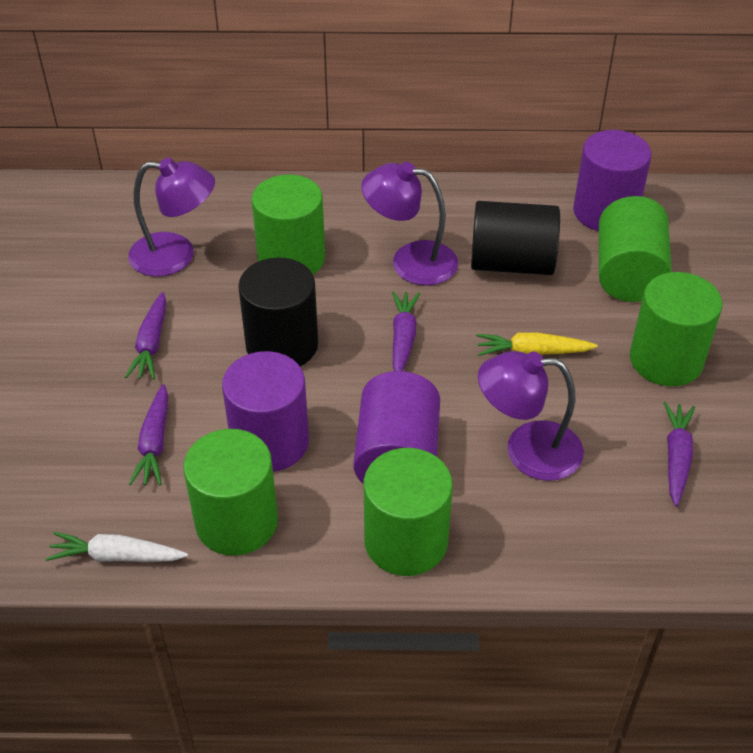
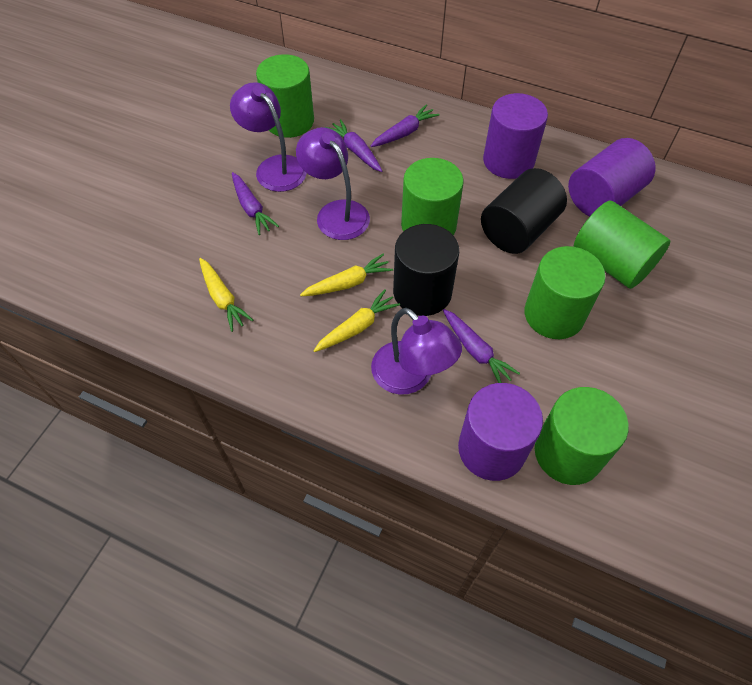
white carrot: [46,532,188,562] = 1 -> none = 0
yellow carrot: [476,332,598,356] = 1 -> [199,258,253,332] [300,254,393,296] [313,290,400,352] = 3

